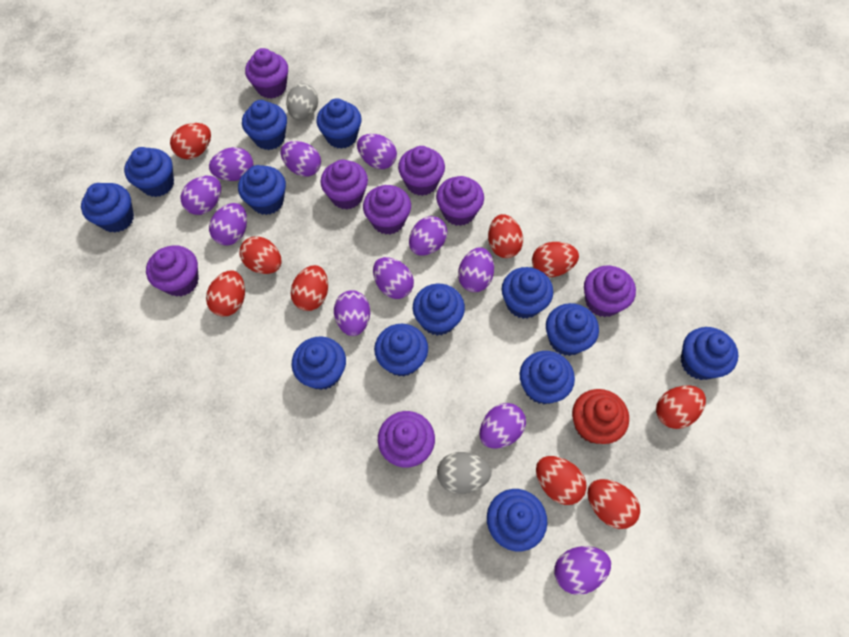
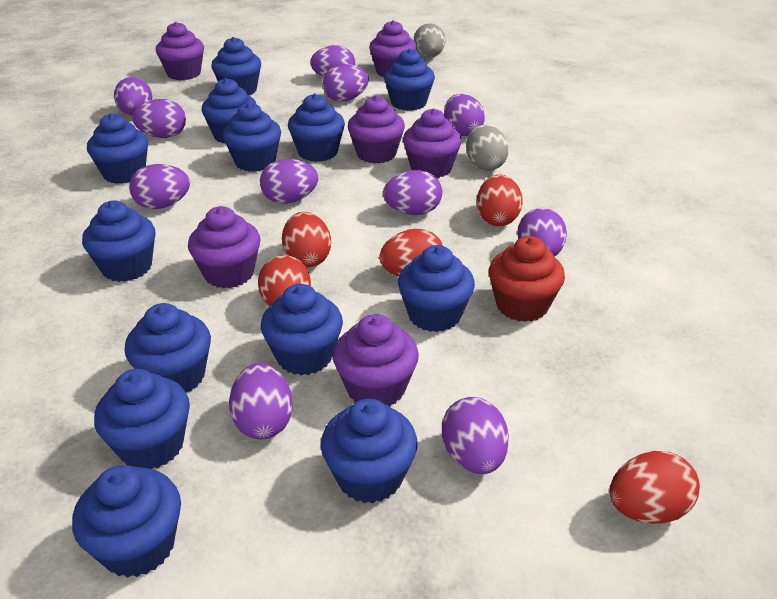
purple cupcake: [146,245,199,297] [245,48,288,99] [320,160,368,210] [363,185,411,234] [378,411,435,468] [398,146,445,196] [436,176,484,226] [584,266,636,317] = 8 -> [156,22,204,80] [188,206,260,288] [333,314,419,407] [348,95,405,164] [369,20,417,77] [403,108,462,178] = 6
red egg: [170,123,211,159] [206,270,245,316] [239,236,281,274] [290,265,328,311] [488,214,523,258] [532,242,579,277] [536,456,587,505] [587,479,640,529] [656,385,706,429] = 9 -> [258,255,311,307] [282,212,331,267] [379,228,443,277] [477,174,523,226] [609,451,700,524] = 5

